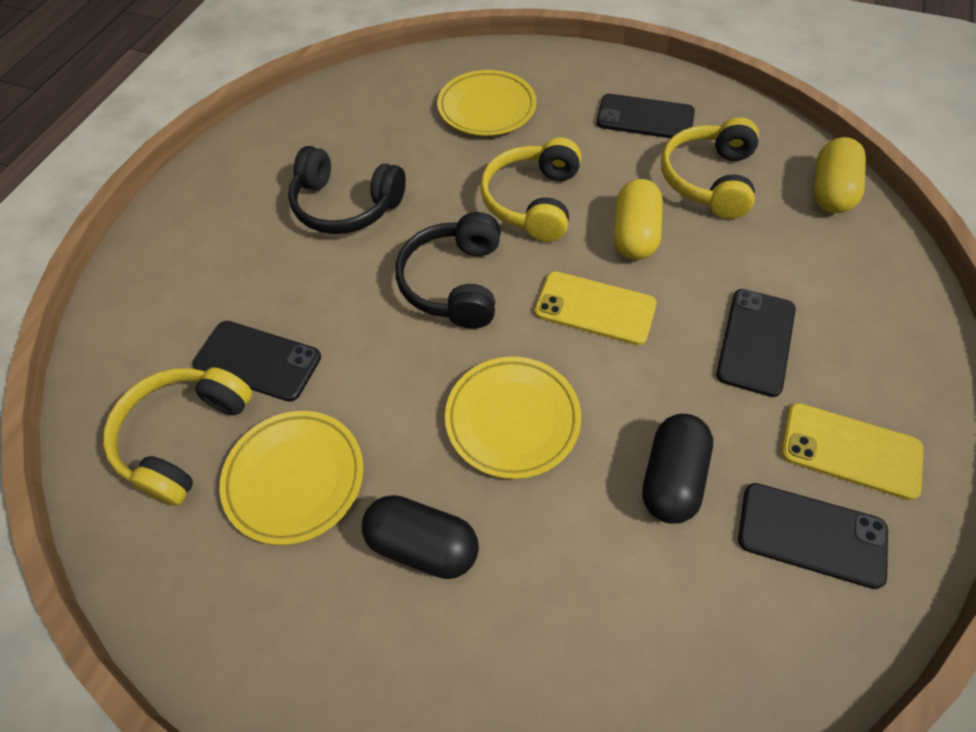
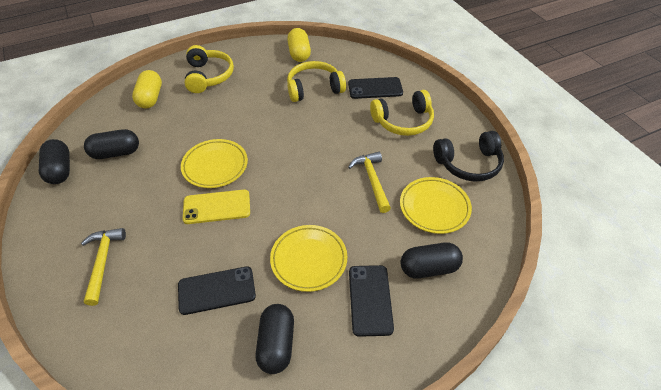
black capsule: [362,495,479,579] [642,414,713,524] = 2 -> [39,139,70,184] [84,129,139,159] [256,304,294,374] [401,242,463,279] = 4
black headphones: [288,146,406,234] [395,212,501,329] = 2 -> [433,131,504,182] = 1
black phone: [192,321,321,402] [596,94,695,138] [716,289,796,397] [738,483,888,589] = 4 -> [178,266,256,315] [348,77,403,99] [349,265,394,337] = 3
yellow hammer: none = 0 -> [81,228,126,306] [348,152,391,213] = 2
yellow phone: [534,271,657,345] [781,403,924,500] = 2 -> [183,189,250,224] = 1

